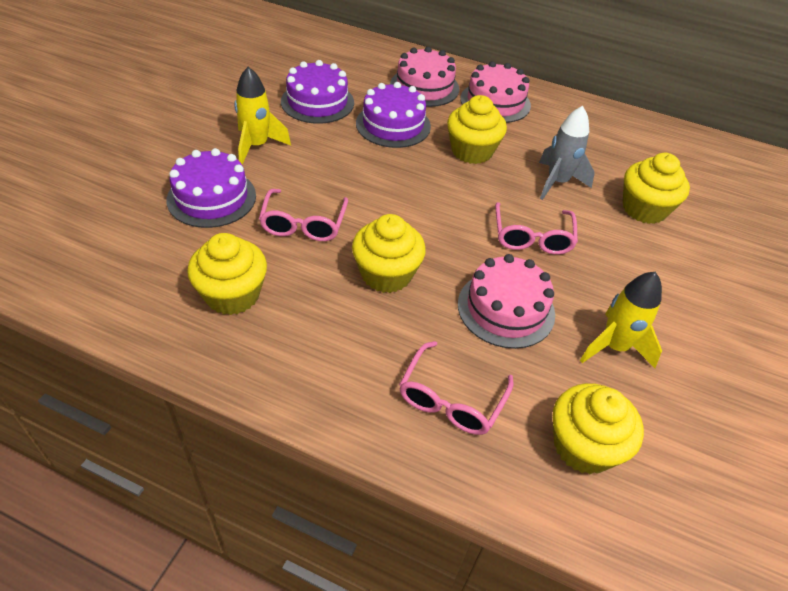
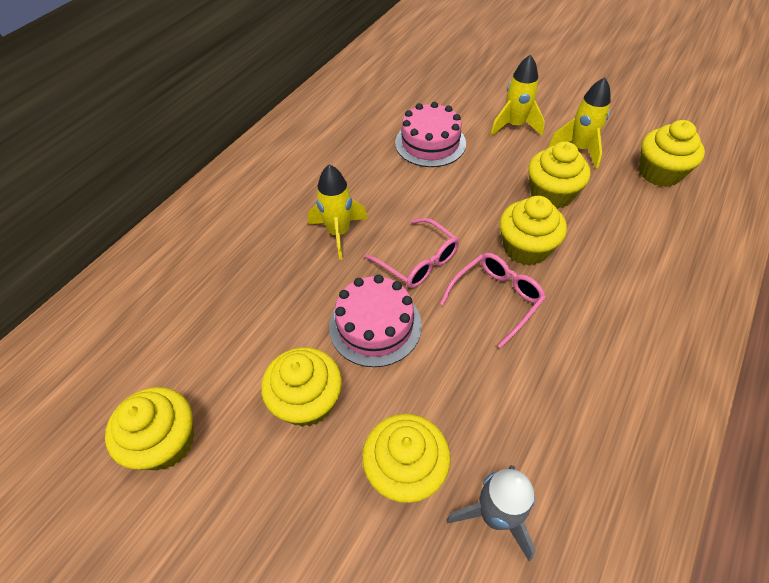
pink cake: [390,47,459,107] [458,254,555,349] [460,61,531,123] = 3 -> [329,274,422,367] [395,102,466,167] = 2
pink glasses: [259,189,348,241] [399,341,514,435] [495,202,578,255] = 3 -> [365,218,459,288] [440,253,546,349] = 2
purple cake: [166,148,256,228] [281,60,354,124] [356,82,431,148] = 3 -> none = 0
yellow cupcake: [187,233,267,315] [352,214,426,293] [447,95,507,164] [553,383,644,474] [623,153,690,224] = 5 -> [105,387,194,470] [261,347,342,427] [362,414,450,503] [500,196,567,265] [528,141,591,209] [639,120,705,187] = 6
yellow rocket: [234,67,291,165] [580,272,662,368] = 2 -> [308,164,368,260] [490,55,545,136] [548,77,611,169] = 3

